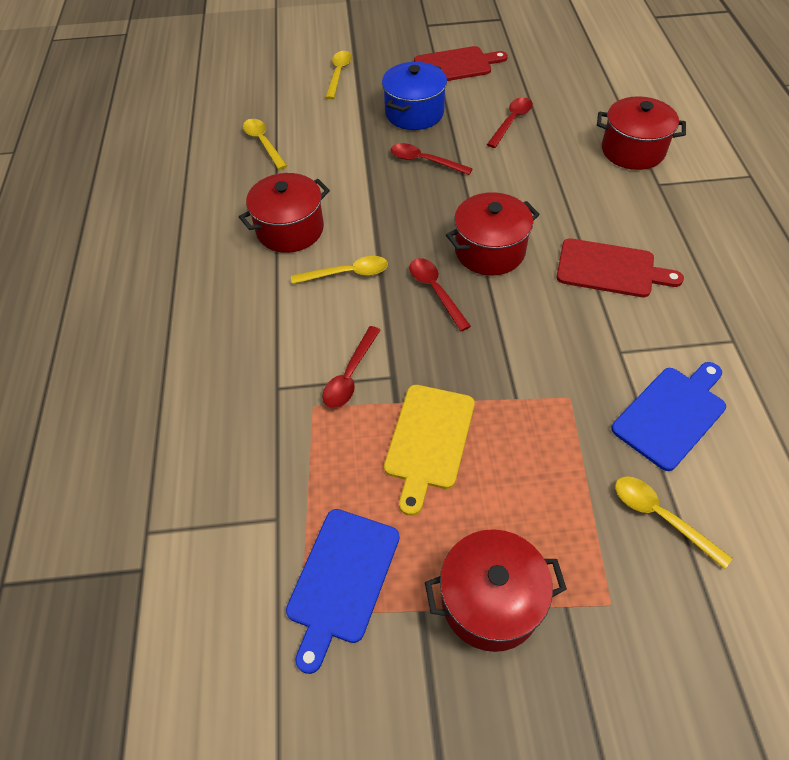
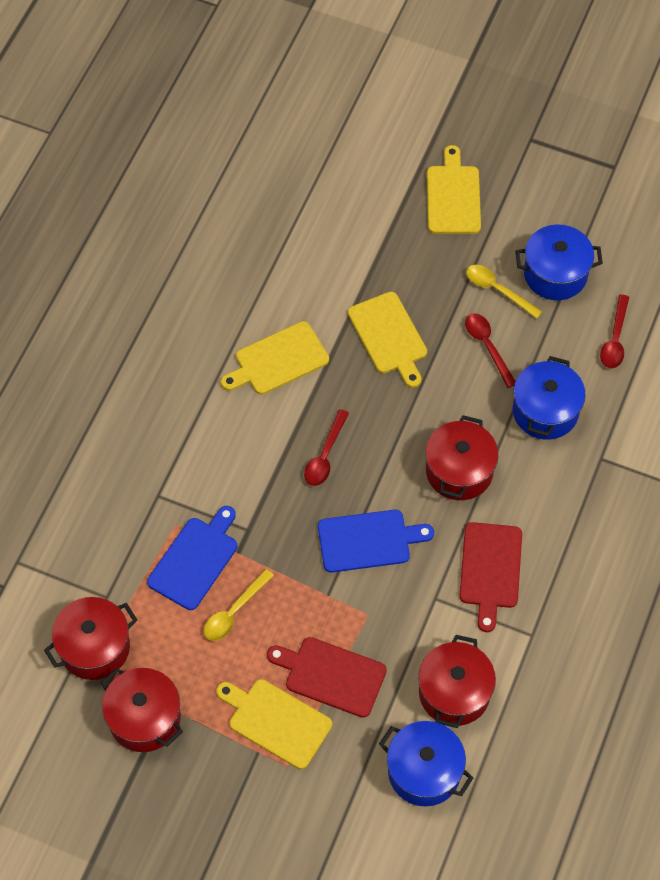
blue pot: [382,62,447,130] = 1 -> [379,721,473,806] [513,356,586,440] [515,225,603,300] = 3
red spoon: [323,326,380,408] [391,143,473,175] [409,258,471,331] [487,97,533,148] = 4 -> [304,409,349,486] [465,313,516,388] [600,294,629,368] = 3
yellow cutting board: [384,385,475,516] = 1 -> [216,679,332,769] [221,321,329,395] [348,292,427,388] [427,145,481,234] = 4
yellow spoon: [243,119,287,170] [291,256,388,284] [325,51,352,99] [615,476,733,569] = 4 -> [204,569,274,641] [466,265,542,319] = 2

